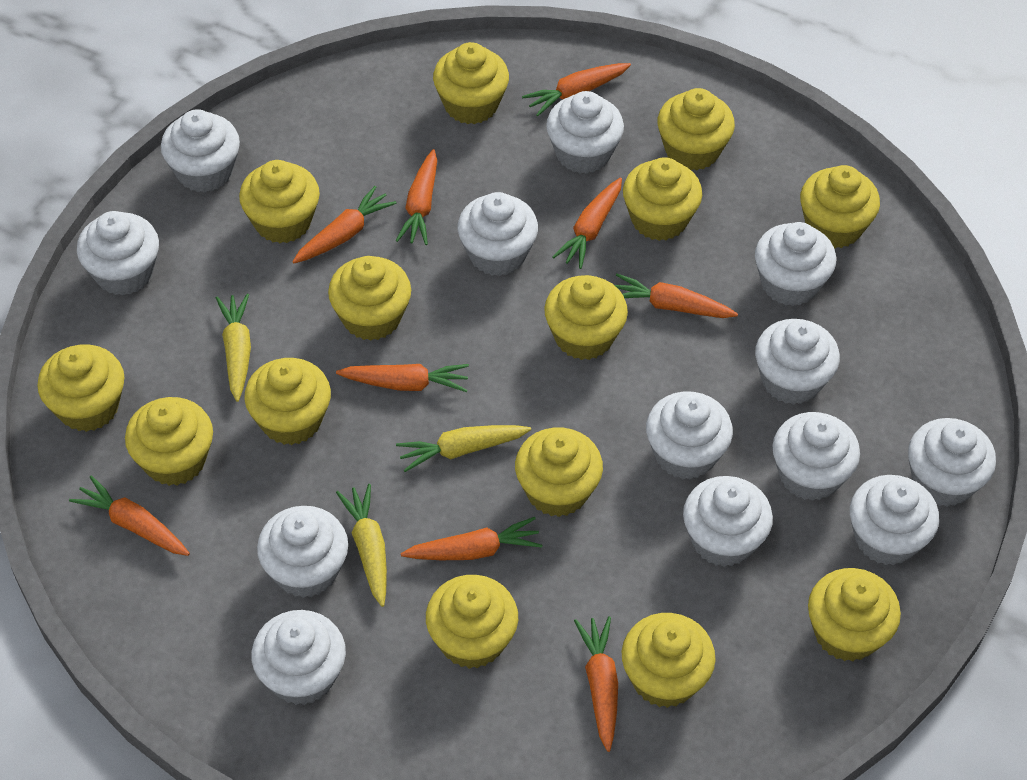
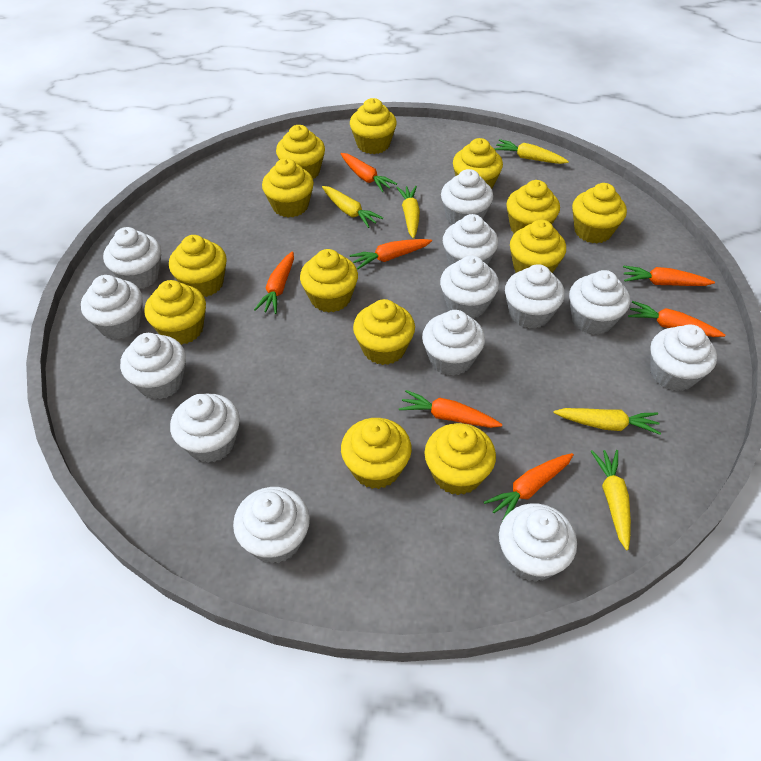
orange carrot: [69,475,190,556] [292,186,396,263] [336,364,469,392] [396,149,437,245] [401,517,542,560] [522,63,631,116] [552,178,622,269] [574,616,618,752] [615,273,738,318] = 9 -> [254,251,294,314] [341,153,397,192] [349,239,432,269] [399,390,503,428] [484,453,574,521] [623,265,715,286] [628,301,725,337] = 7
yellow carrot: [216,294,251,402] [336,484,387,607] [396,425,531,472] = 3 -> [322,186,383,228] [397,186,420,239] [494,139,569,164] [553,408,661,435] [591,450,631,550] = 5
yellow cupcake: [37,345,124,432] [125,397,213,486] [239,160,320,243] [244,358,331,445] [328,256,411,341] [426,575,518,669] [433,42,509,124] [515,428,603,517] [544,275,628,360] [622,613,716,708] [623,157,702,241] [657,88,735,171] [800,165,880,249] [808,568,901,661] = 14 -> [144,280,206,345] [169,235,227,297] [262,158,314,218] [276,125,325,178] [300,249,358,313] [341,418,412,489] [350,98,397,154] [353,299,415,365] [425,423,496,495] [453,138,503,189] [506,180,560,234] [510,220,566,273] [572,183,627,243] = 13

